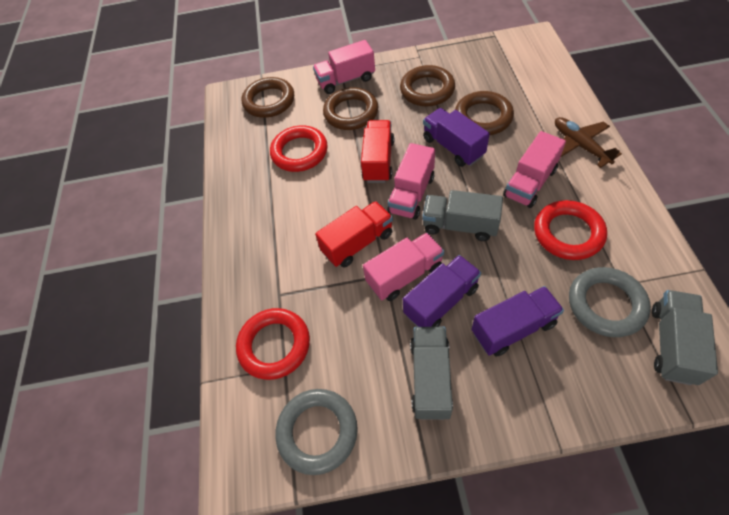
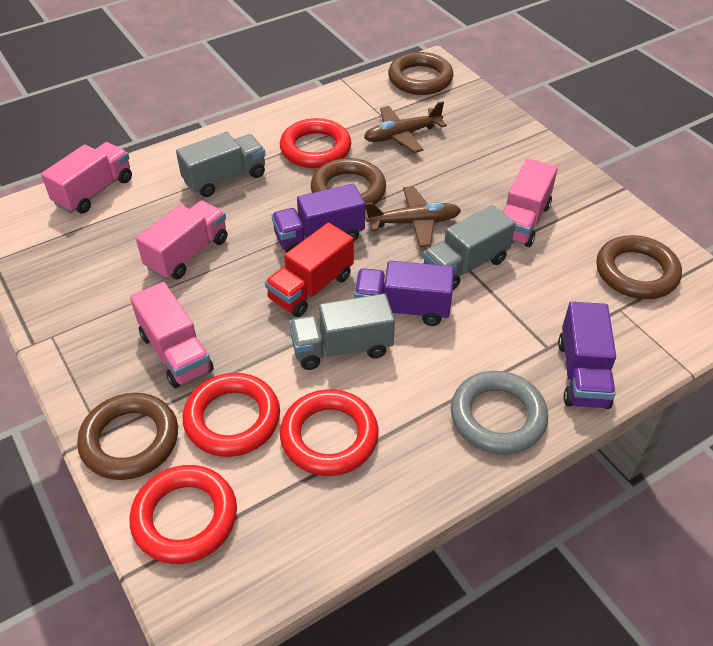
brown plane: [555,117,622,168] = 1 -> [364,101,447,153] [365,186,461,247] = 2
grey ring: [276,389,358,475] [569,267,651,337] = 2 -> [451,371,548,454] = 1
red ring: [236,308,310,380] [270,125,328,172] [534,200,607,260] = 3 -> [130,465,237,564] [183,373,280,457] [280,118,351,168] [280,389,379,476] = 4
red truck: [315,201,393,268] [361,120,394,183] = 2 -> [265,223,354,317] = 1

